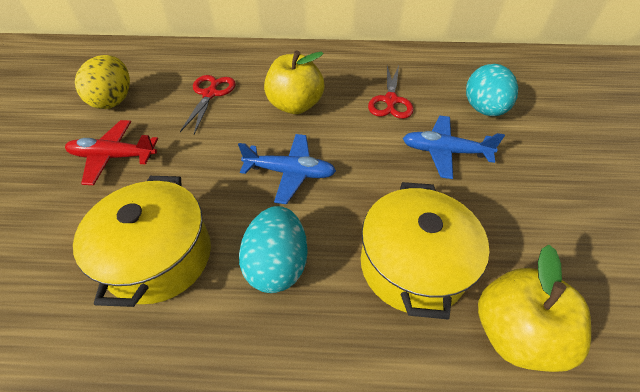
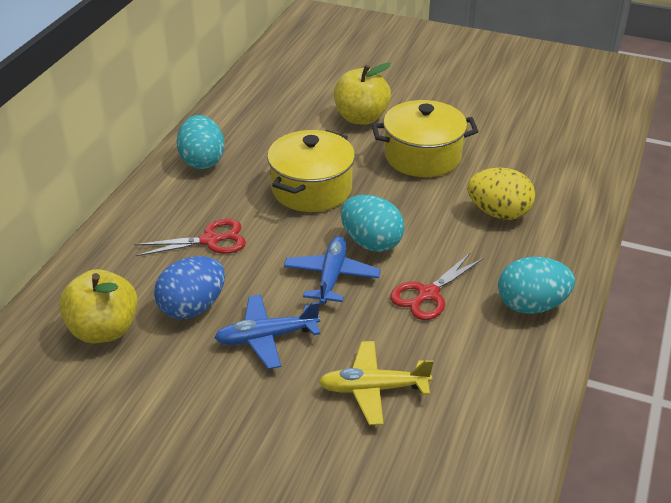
blue egg: none = 0 -> [154,256,225,319] = 1
red plane: [65,120,158,185] = 1 -> none = 0
turquoise egg: [239,206,308,293] [466,64,518,116] = 2 -> [177,115,225,169] [341,195,405,252] [498,257,575,314] = 3
yellow plane: none = 0 -> [319,341,434,425] = 1

